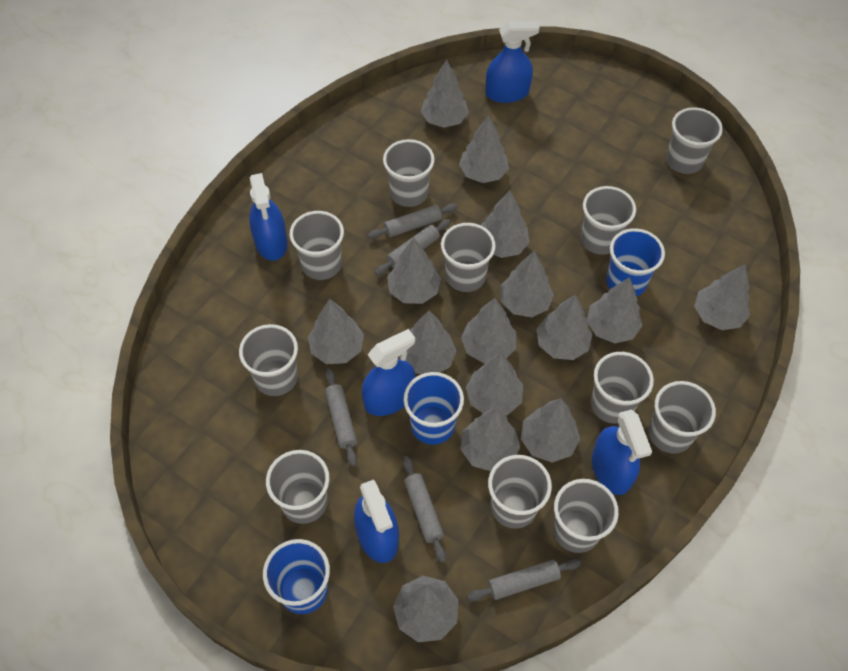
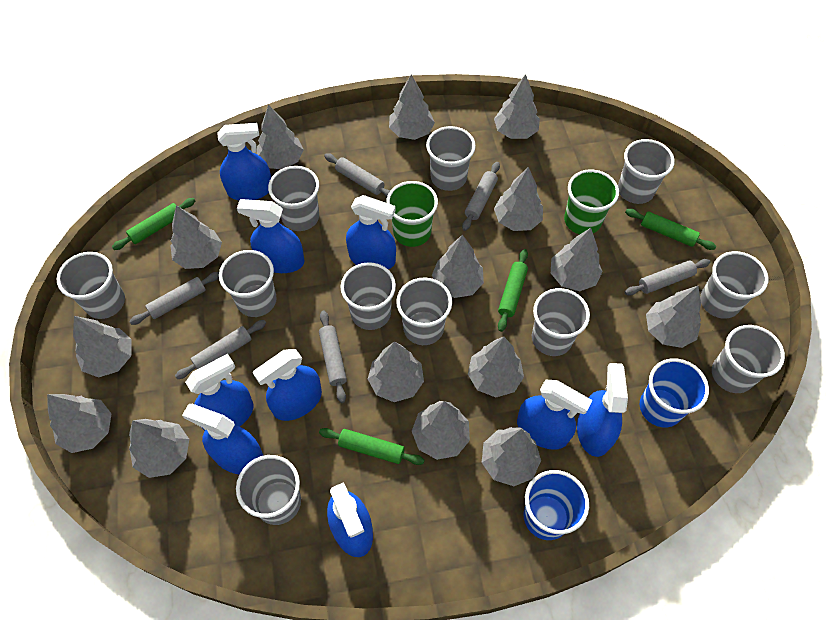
blue cup: [263,539,330,614] [403,372,464,445] [606,228,665,296] = 3 -> [524,470,589,540] [640,358,709,427] = 2
blue spray bottle: [249,173,288,261] [354,479,399,563] [362,329,415,416] [486,21,540,103] [592,410,652,495] = 5 -> [182,404,263,474] [185,354,253,431] [217,123,271,200] [237,199,304,273] [253,349,322,421] [327,482,373,557] [346,195,396,269] [517,379,592,450] [577,363,628,457] = 9
green cup: none = 0 -> [386,181,438,247] [564,169,619,234] = 2
green rolling pin: none = 0 -> [112,198,195,250] [319,428,424,465] [498,249,528,332] [625,209,716,250] = 4
grey rolling pin: [325,368,357,466] [368,203,458,239] [375,219,451,275] [403,456,446,563] [467,558,581,601] = 5 -> [129,272,219,325] [175,320,266,379] [319,311,347,403] [324,153,390,197] [462,162,500,231] [625,259,710,296] = 6

